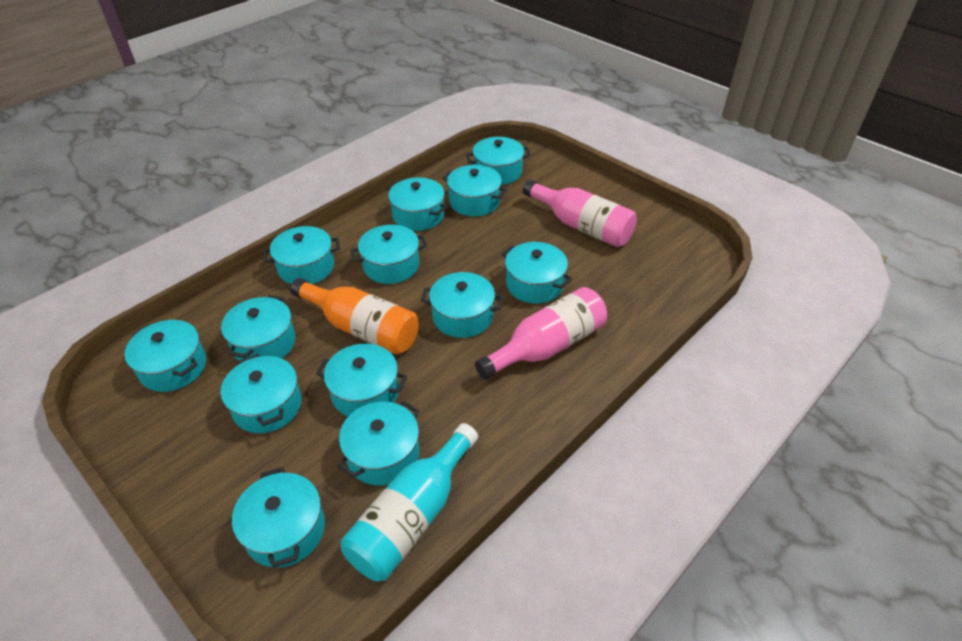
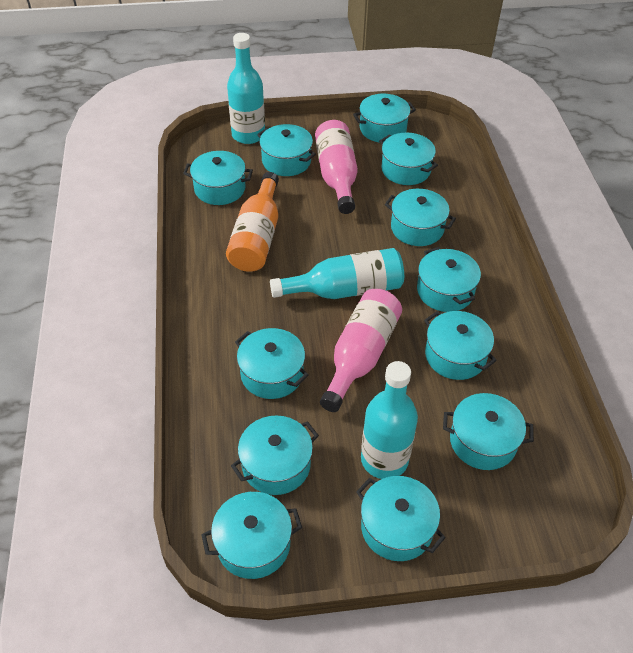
turquoise bottle: [341,423,478,581] = 1 -> [227,33,265,144] [270,248,404,299] [361,361,418,479] = 3
turquoise pot: [125,320,206,392] [221,295,296,361] [221,354,301,433] [232,467,325,568] [263,226,340,284] [316,344,407,417] [337,401,419,486] [351,225,427,284] [387,177,447,231] [421,272,503,338] [442,165,507,216] [466,137,531,185] [501,242,572,304] = 13 -> [183,151,253,205] [201,492,302,579] [231,416,319,495] [235,328,309,399] [257,124,316,176] [353,94,416,143] [356,476,446,561] [379,133,438,185] [385,189,456,246] [417,247,481,312] [424,311,497,380] [443,393,534,470] = 12

